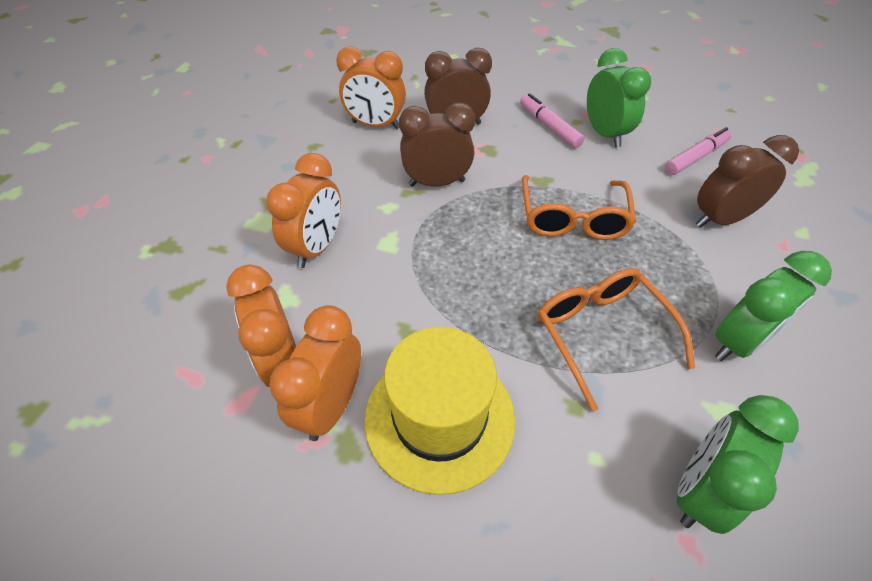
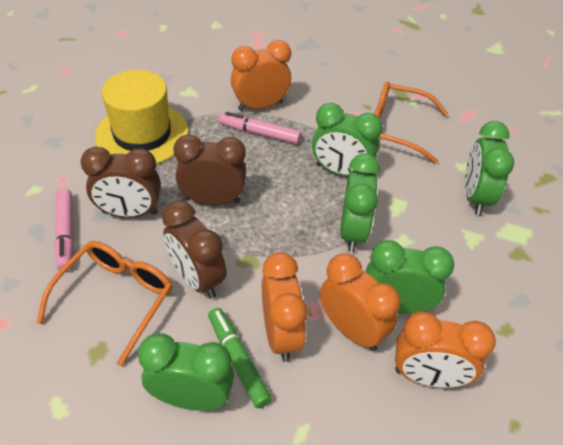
green clock: [587,48,651,148] [677,395,799,534] [715,251,832,361] = 3 -> [138,333,234,411] [312,103,383,176] [340,153,380,252] [366,240,454,314] [465,121,514,215] = 5
green marker: none = 0 -> [208,308,272,408] = 1

